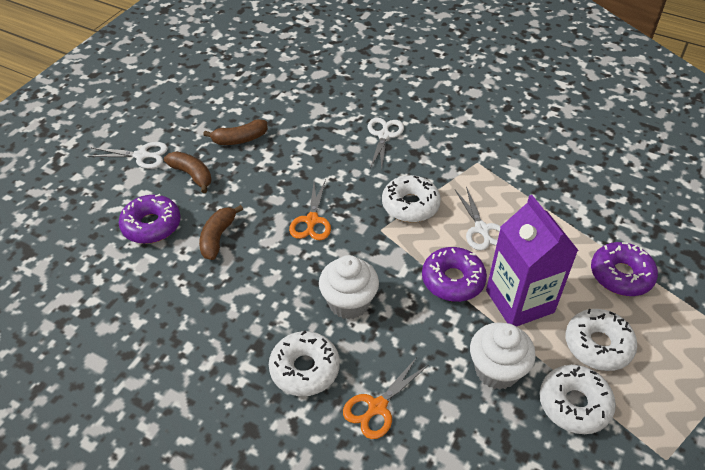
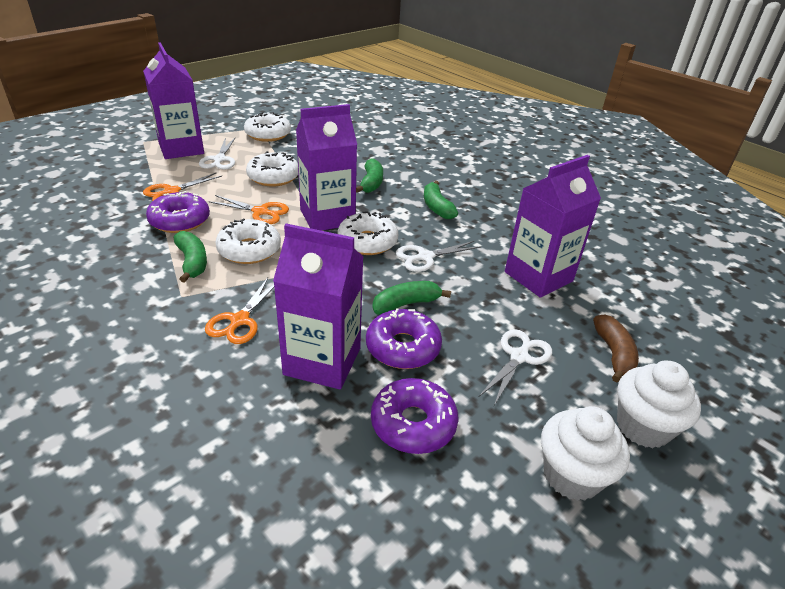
brown banana: [164,152,212,193] [199,205,243,260] [203,119,268,145] = 3 -> [593,314,639,382] = 1
green banana: none = 0 -> [174,231,207,283] [356,158,383,193] [372,281,451,315] [424,181,458,219] = 4
orange scissors: [289,179,331,240] [343,357,428,439] = 2 -> [143,173,222,201] [205,278,274,344] [208,195,289,224] = 3
purple carton: [486,195,579,327] = 1 -> [143,42,204,159] [273,223,364,390] [296,104,357,231] [505,155,601,298] = 4

